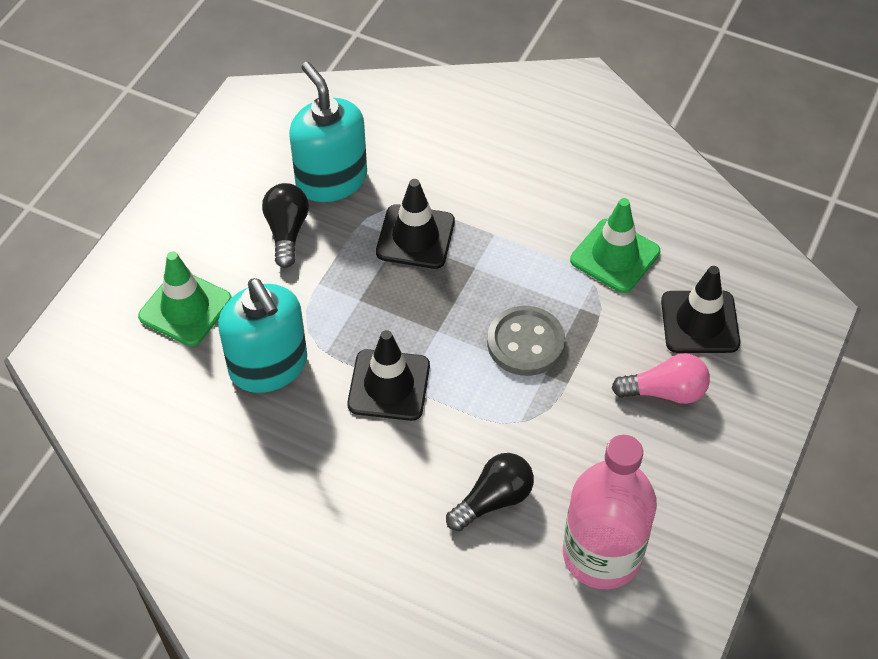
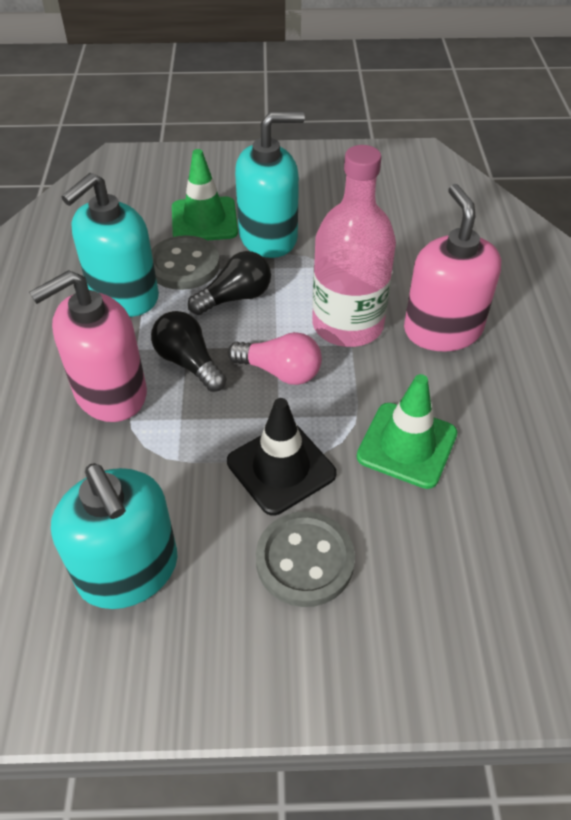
black traffic cone: [347,330,430,421] [376,179,455,269] [661,266,740,353] = 3 -> [227,398,336,516] = 1
grey button: [487,306,565,376] = 1 -> [151,235,220,290] [256,512,355,607] = 2
pink soap dispenser: none = 0 -> [29,270,147,422] [404,184,501,352] = 2
turquoise soap dispenser: [218,278,307,393] [289,62,367,202] = 2 -> [51,463,177,609] [61,173,159,317] [235,111,305,258] = 3

